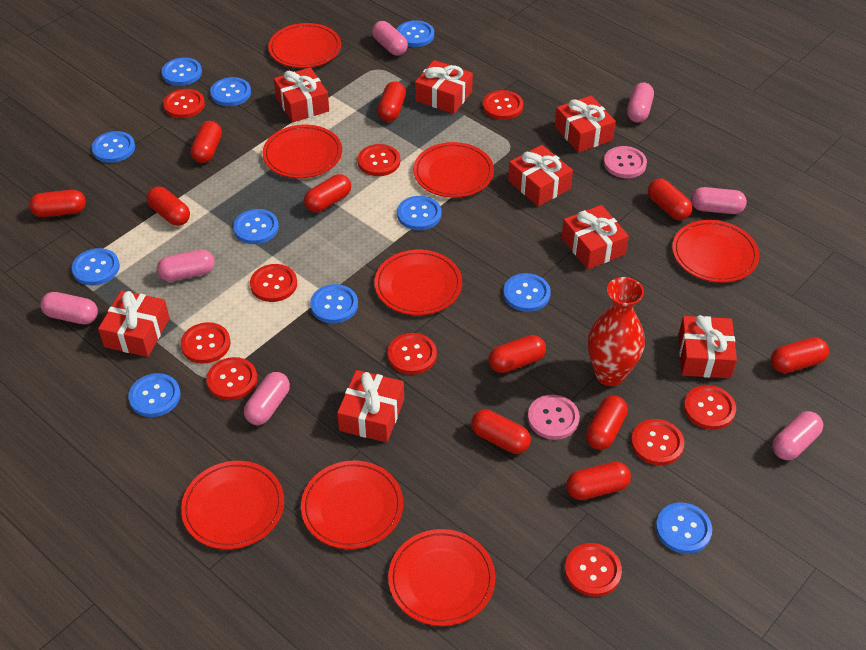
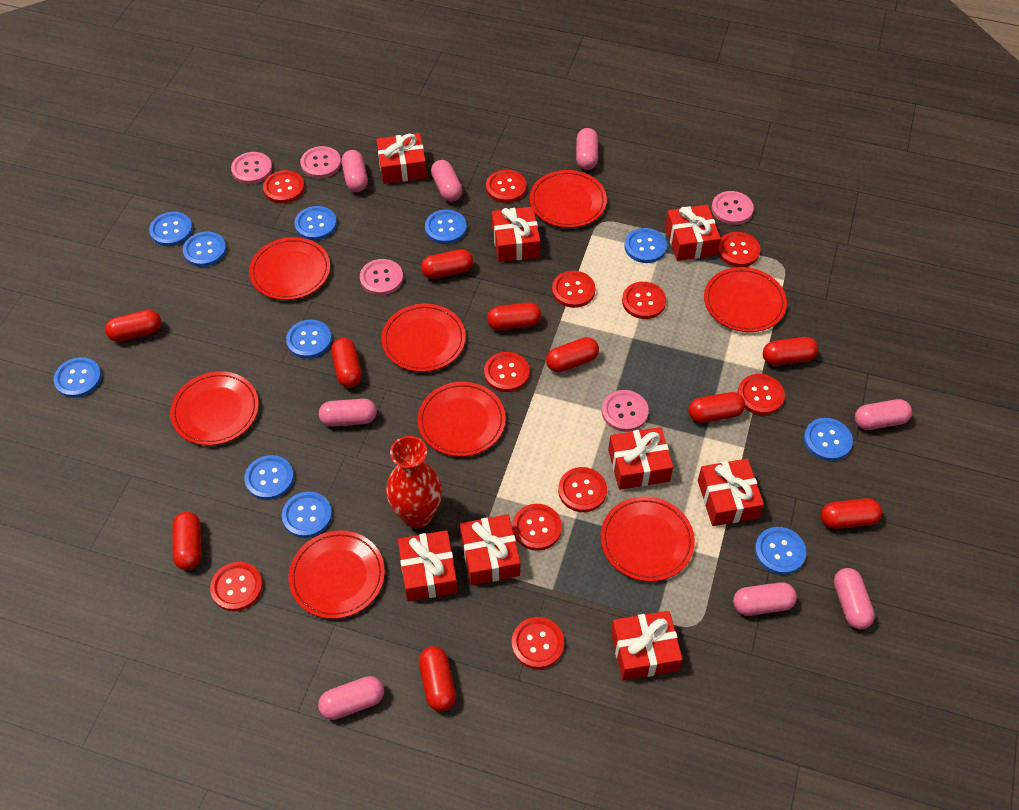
pink button: [528,395,580,440] [604,146,647,178] = 2 -> [231,152,272,184] [300,146,341,178] [360,259,403,295] [602,390,649,432] [712,191,754,225] = 5
pink capsule: [40,292,98,324] [157,250,215,281] [244,372,290,425] [372,21,408,56] [627,82,654,122] [691,187,747,214] [772,411,823,460] = 7 -> [318,676,384,720] [319,399,377,427] [342,150,368,192] [431,160,463,202] [576,128,598,170] [733,582,797,616] [834,568,875,629] [855,399,912,430] = 8
red button: [163,89,205,118] [181,322,230,364] [207,357,257,400] [250,264,297,302] [358,144,400,176] [387,333,437,375] [483,90,523,120] [565,543,622,597] [631,419,684,465] [684,385,736,430] = 10 -> [210,562,263,611] [263,170,305,203] [484,352,530,392] [486,170,527,203] [512,504,562,551] [512,617,564,669] [552,271,596,308] [558,467,607,512] [622,282,666,319] [718,232,761,267] [737,374,785,415] = 11
red capsule: [29,190,86,217] [146,187,190,226] [190,121,222,163] [304,174,351,212] [377,81,406,122] [471,409,531,454] [489,335,546,373] [566,462,631,500] [586,396,628,450] [648,179,693,220] [771,337,829,373] = 11 -> [105,310,162,342] [172,512,201,570] [331,338,362,388] [419,646,456,711] [421,249,473,279] [487,302,541,330] [546,337,599,372] [688,392,745,423] [763,337,818,366] [821,498,882,529] = 10

